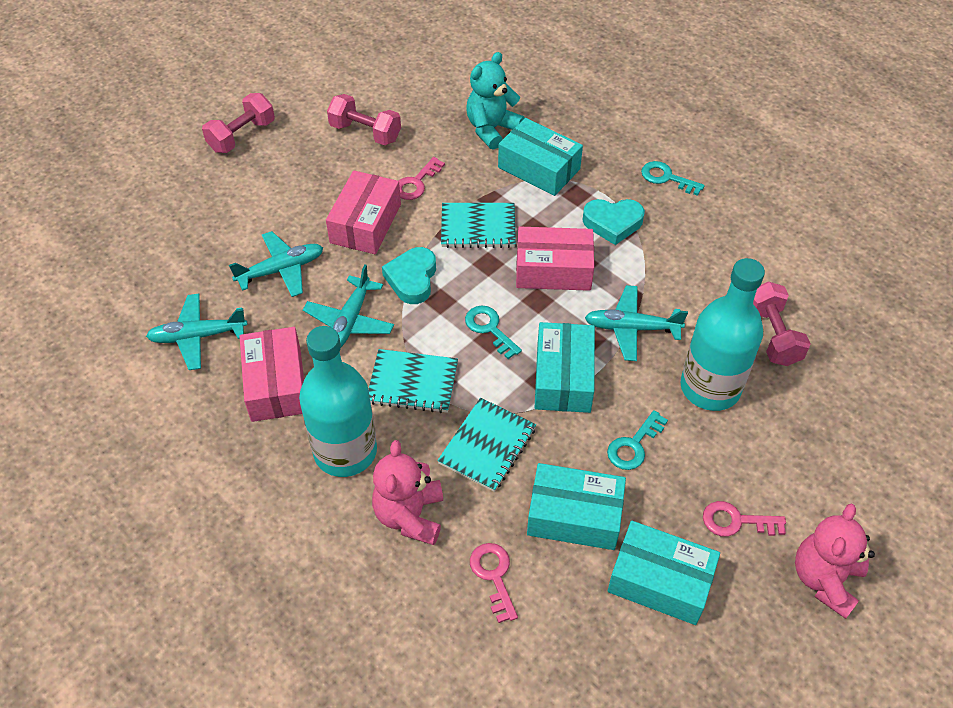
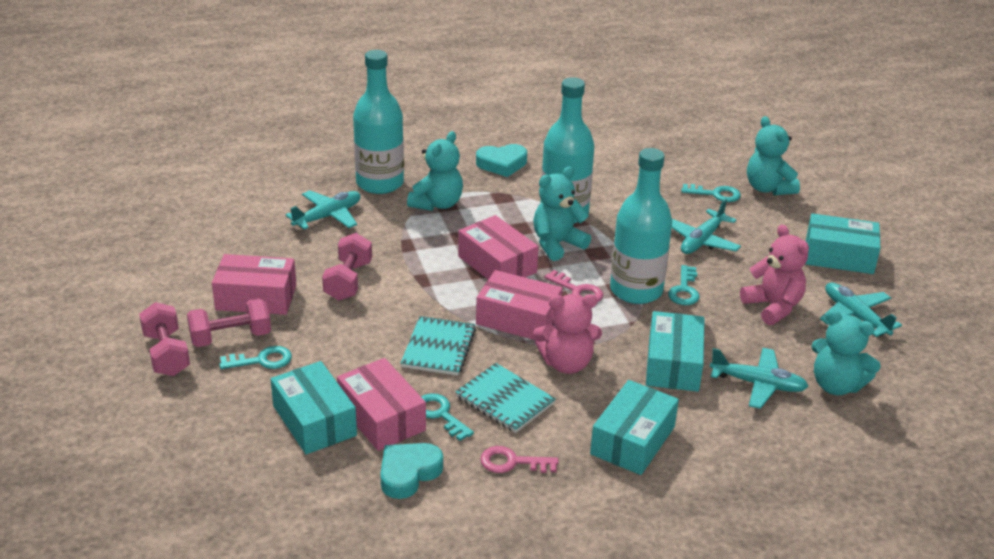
pink box: [240,327,304,422] [326,170,401,254] [516,226,594,291] = 3 -> [212,254,296,315] [337,358,426,451] [458,215,539,280] [476,270,563,340] = 4
pink key: [398,157,445,200] [470,543,518,623] [703,501,786,537] = 3 -> [480,446,559,473] [544,270,603,303] = 2
turquoise bottle: [299,326,377,477] [680,258,765,411] = 2 -> [353,50,404,194] [540,77,594,223] [610,148,672,304] = 3
turquoise key: [465,306,522,359] [607,410,668,470] [641,161,705,196] = 3 -> [219,346,292,369] [421,393,474,441] [668,265,700,305] [681,184,741,202] = 4
turquoise notebook: [368,349,458,413] [437,398,536,492] [441,203,516,248] = 3 -> [401,316,476,376] [455,363,556,433] = 2
turquoise teddy bear: [466,52,524,150] = 1 -> [407,131,463,211] [533,166,591,261] [747,116,800,195] [812,310,881,395] = 4

